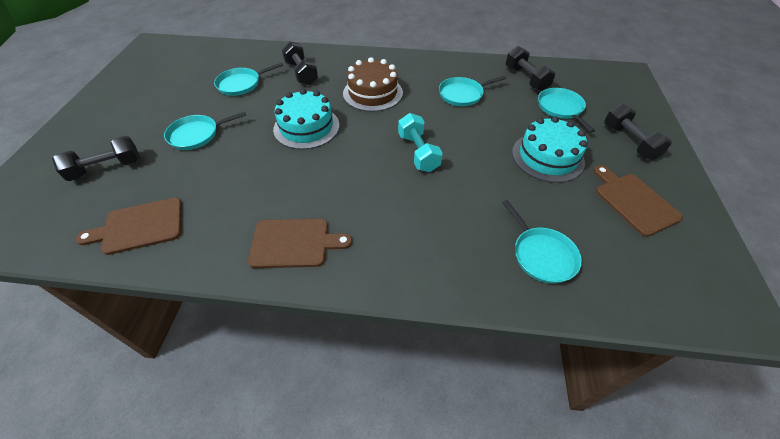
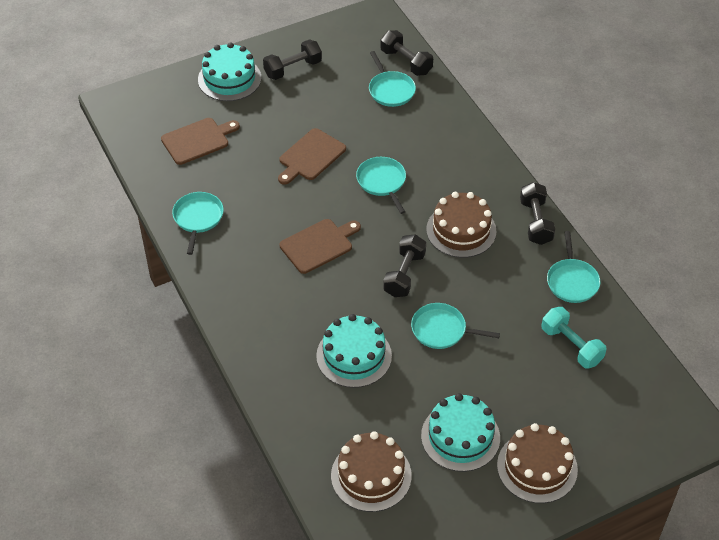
brown cake: [343,57,403,112] = 1 -> [331,431,412,512] [426,192,497,258] [497,423,578,503] = 3
turquoise cake: [273,89,339,150] [512,116,588,183] = 2 -> [198,42,261,101] [316,314,392,388] [421,393,500,472] = 3

